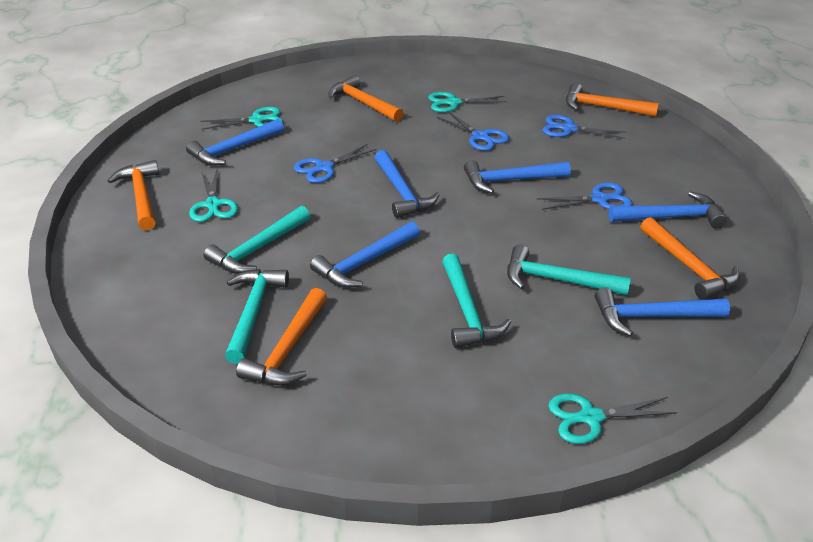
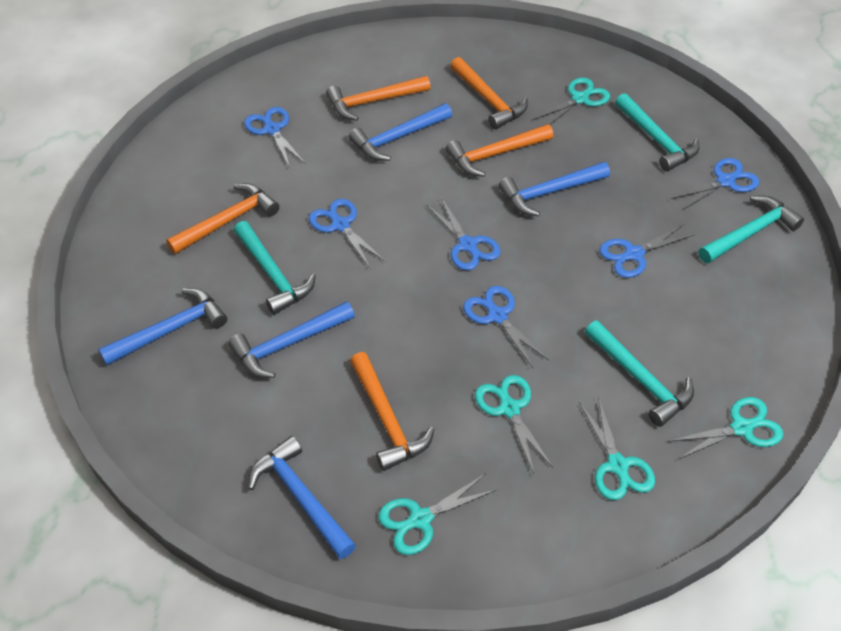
blue hammer: [186,119,284,166] [310,222,420,288] [374,150,440,218] [464,160,571,193] [595,288,730,336] [608,191,727,228] = 6 -> [98,288,227,366] [229,301,355,378] [248,436,356,559] [349,103,452,161] [498,162,610,216] = 5
blue scissors: [294,144,376,183] [437,112,509,151] [537,182,632,210] [542,115,626,139] = 4 -> [244,107,305,168] [309,199,386,268] [426,197,501,270] [463,286,549,368] [599,223,696,278] [671,158,759,210] = 6
turquoise scissors: [189,170,238,222] [201,107,283,130] [429,92,507,112] [549,394,677,444] = 4 -> [378,474,497,555] [475,375,553,473] [532,78,610,125] [579,397,655,500] [668,397,783,459] = 5

